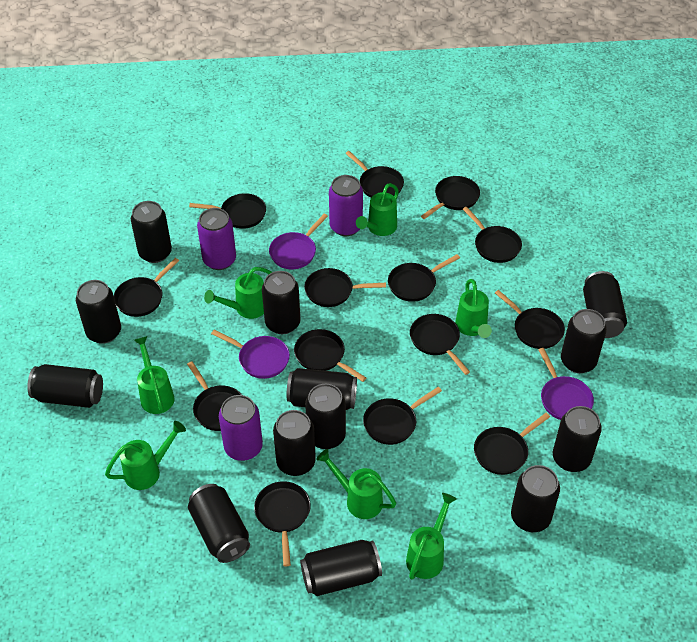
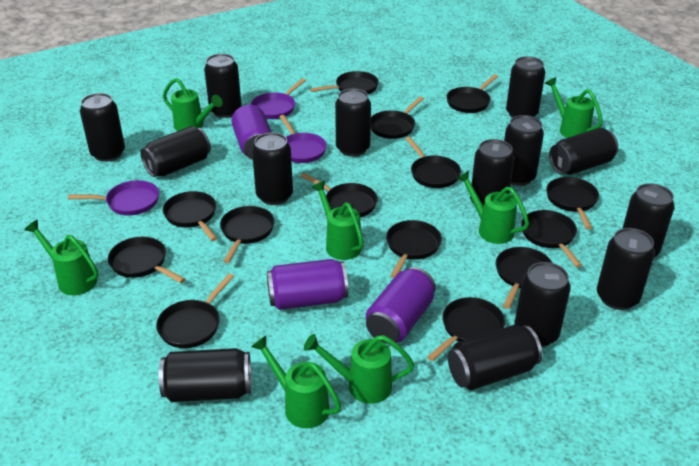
black can: [27,364,103,408] [76,280,121,344] [131,201,172,263] [188,484,250,563] [262,271,301,334] [273,410,316,476] [287,368,357,410] [300,540,382,596] [305,384,346,449] [511,465,560,532] [553,406,602,472] [561,309,607,373] [583,271,627,338] = 13 -> [80,93,125,162] [140,126,211,177] [159,348,251,402] [204,54,242,118] [252,132,293,205] [335,89,371,157] [448,325,542,390] [470,139,514,206] [504,115,544,186] [506,56,545,118] [514,262,571,347] [549,128,618,175] [597,228,655,310] [622,183,675,257] = 14

